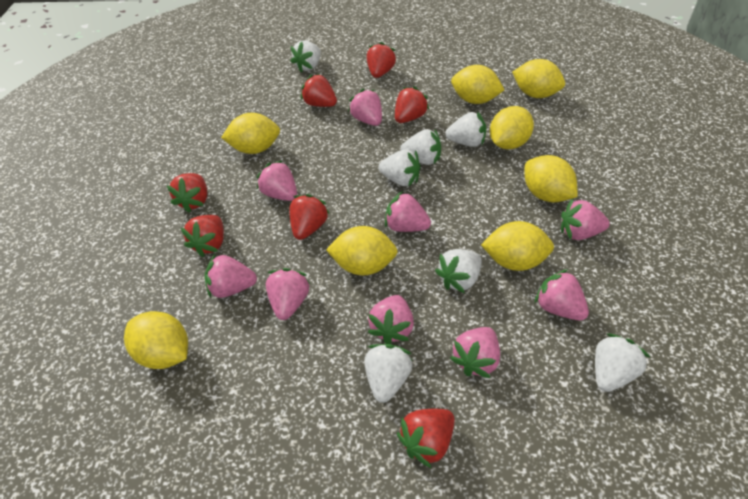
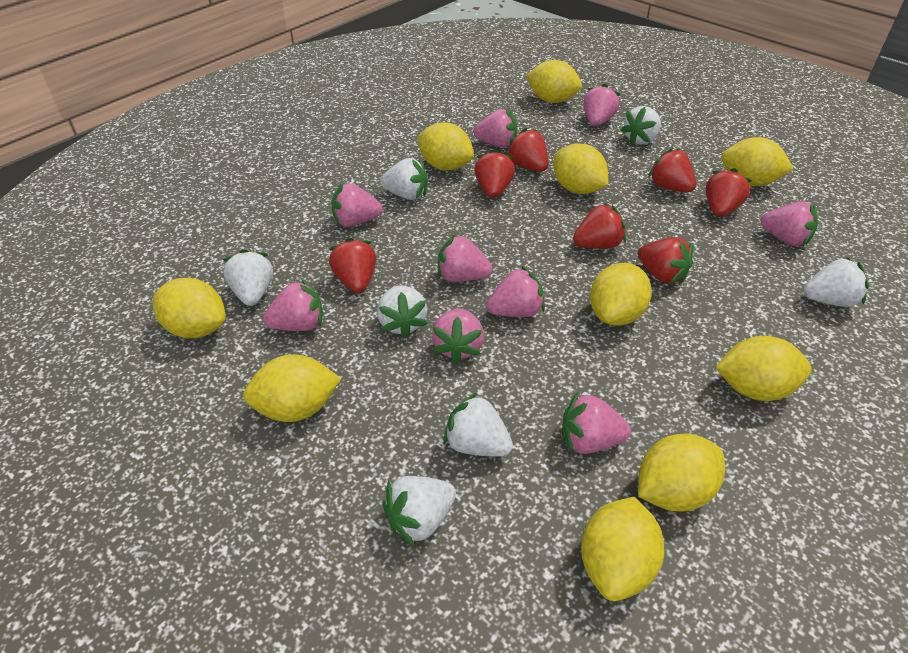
yellow lemon: [124,311,188,369] [221,113,280,154] [326,226,398,275] [451,65,505,104] [481,221,554,271] [490,106,534,150] [512,59,565,98] [525,155,578,202] = 8 -> [153,278,226,338] [243,354,341,422] [417,122,474,171] [526,60,582,103] [554,143,608,194] [581,497,665,601] [590,263,652,326] [638,434,725,511] [715,336,812,401] [721,137,793,186] = 10

